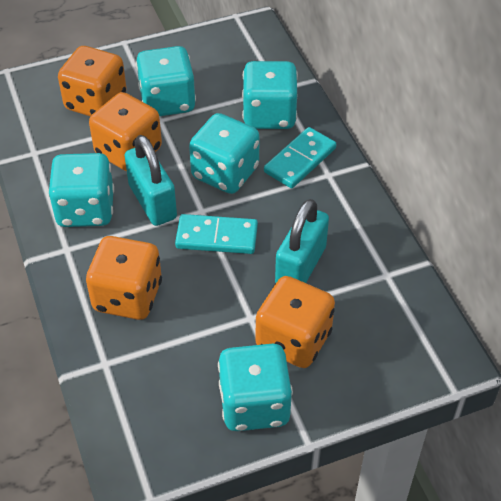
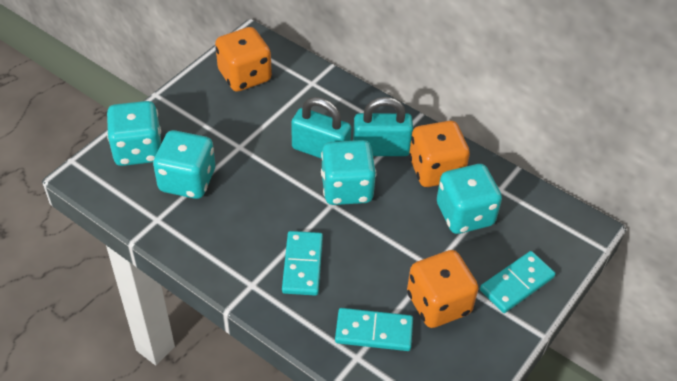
orange dice: [58,46,127,117] [86,236,162,320] [89,92,162,171] [256,276,335,368] = 4 -> [215,27,272,92] [407,250,479,328] [409,121,470,187] = 3
turquoise dice: [48,153,114,227] [136,46,196,116] [189,113,259,194] [218,343,293,431] [242,61,298,129] = 5 -> [107,101,161,166] [153,130,215,199] [321,140,376,205] [437,164,502,234] = 4
turquoise domino: [175,214,258,254] [264,127,336,188] = 2 -> [282,231,323,296] [335,308,413,351] [480,251,555,313] = 3

